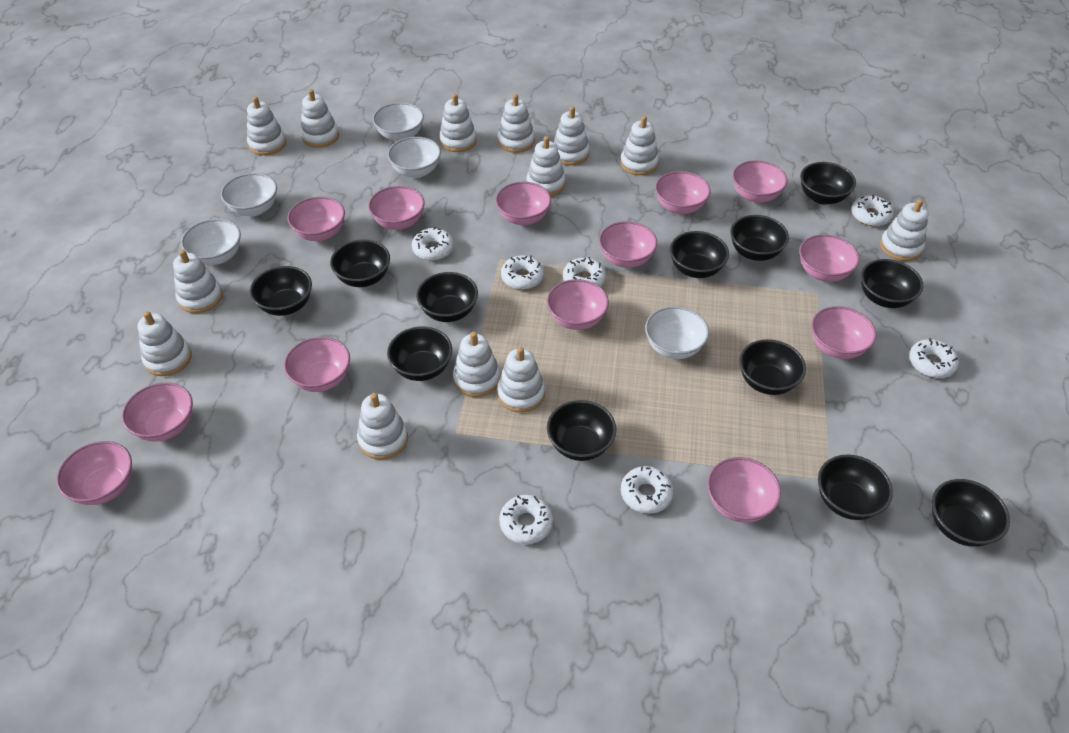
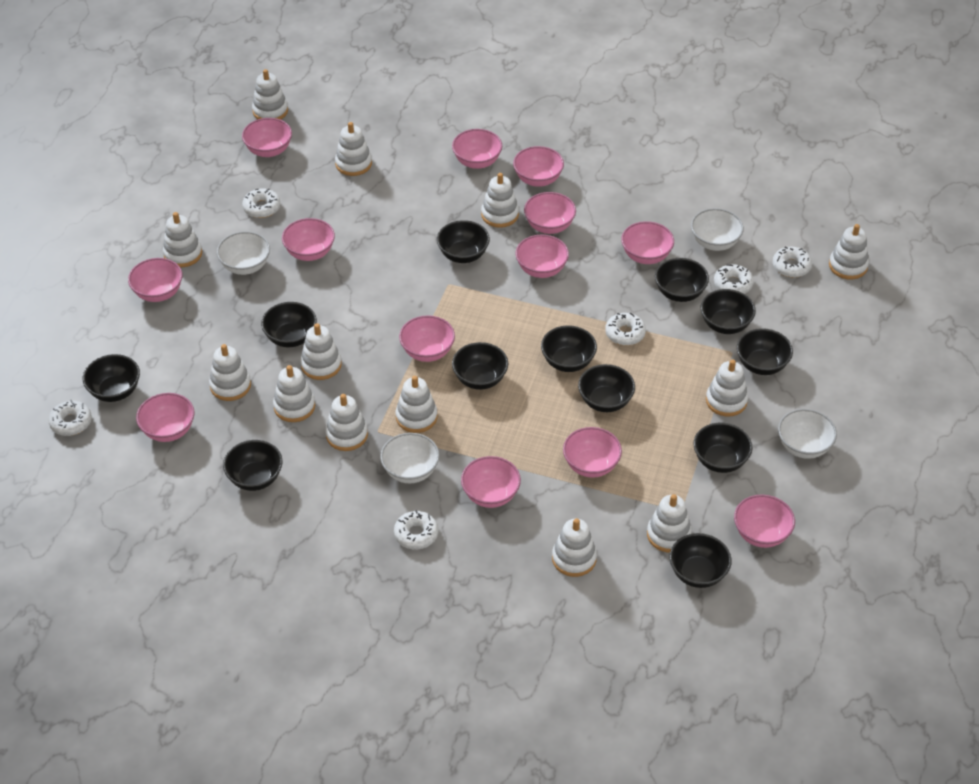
white bowl: [181,219,241,265] [221,173,277,216] [373,102,424,142] [388,137,441,178] [645,306,709,359] = 5 -> [217,231,270,275] [380,433,440,483] [691,208,744,251] [778,409,837,459] = 4
white donut: [412,227,454,261] [499,495,553,544] [501,255,544,290] [563,257,606,287] [621,466,674,514] [851,194,894,226] [909,338,959,378] = 7 -> [48,400,92,436] [242,188,280,218] [394,510,438,549] [605,313,646,345] [714,264,754,294] [773,247,812,277] = 6

